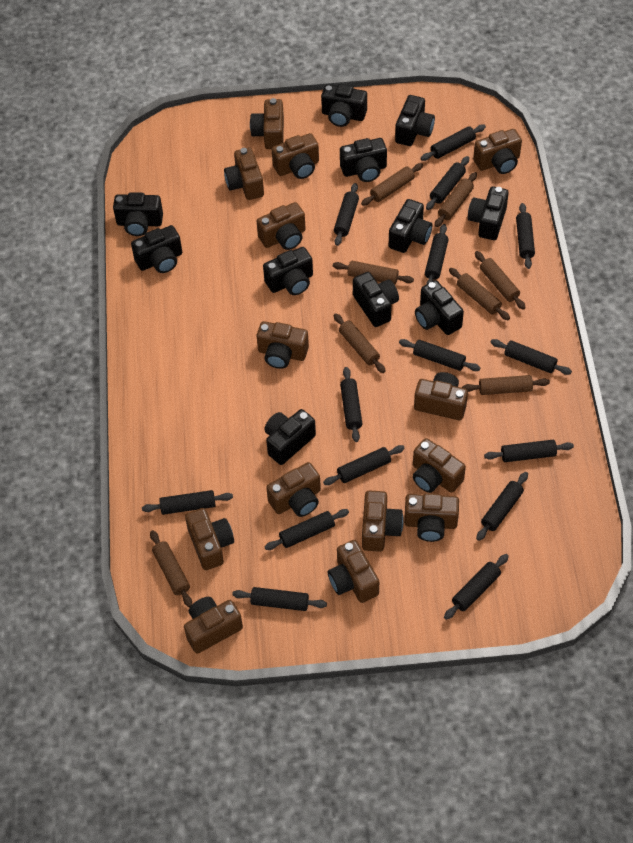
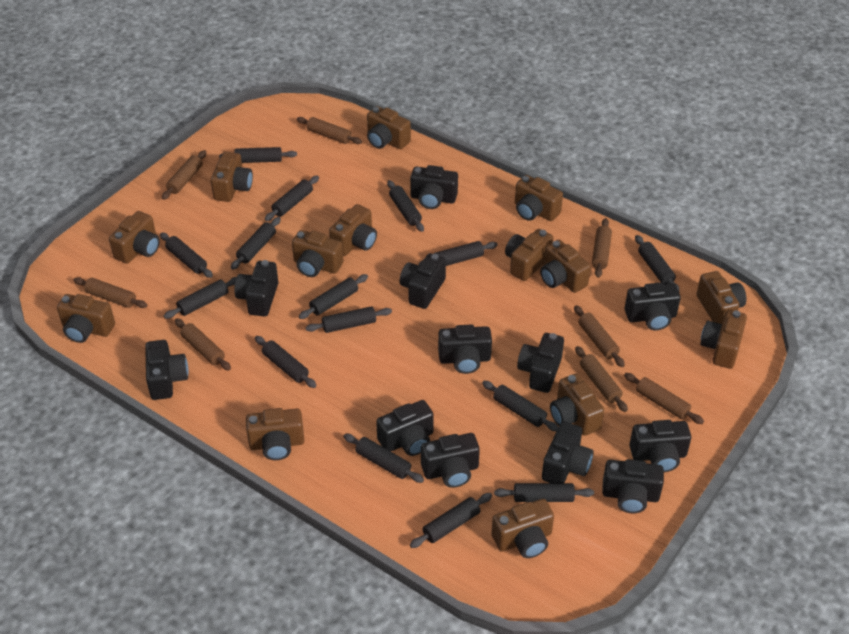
black camera: [113,192,163,236] [131,225,182,273] [263,247,313,295] [264,409,316,465] [321,84,367,127] [340,138,387,182] [353,272,399,327] [389,199,432,253] [395,95,435,146] [415,280,464,335] [468,186,509,240] = 11 -> [145,340,189,400] [234,260,278,316] [376,400,434,456] [400,253,446,309] [410,165,458,209] [421,433,480,488] [438,324,492,374] [517,333,564,393] [542,421,594,483] [602,459,664,513] [625,282,681,330] [629,420,691,472] = 12

